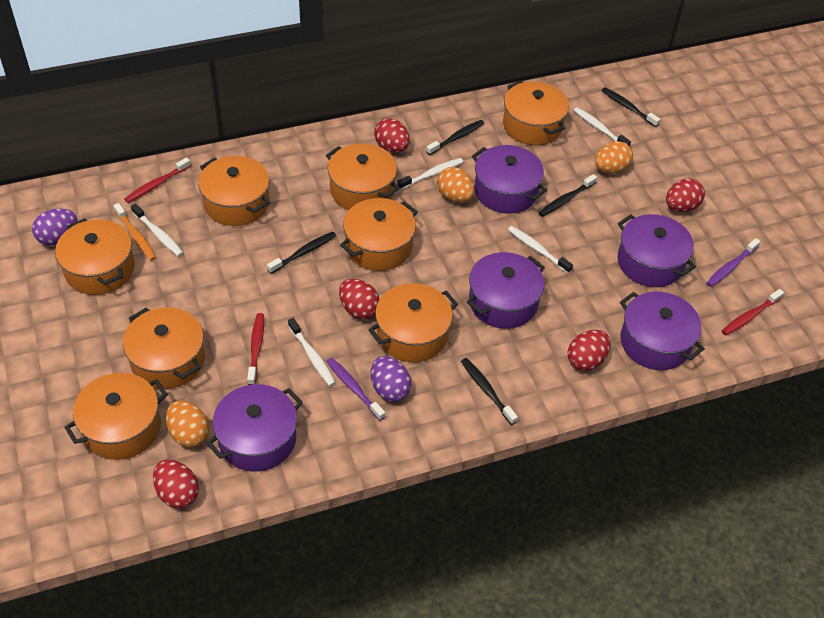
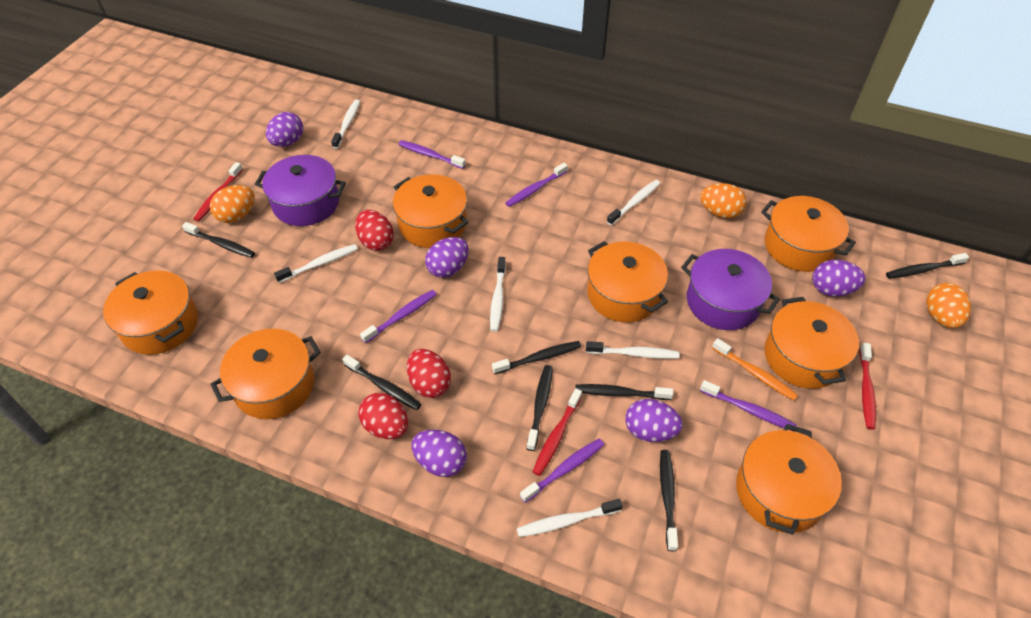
black toothbrush: [267,232,336,274] [426,120,484,155] [461,358,518,425] [539,174,597,217] [602,87,660,127] = 5 -> [182,222,255,258] [342,355,422,410] [492,341,581,374] [526,365,553,451] [575,384,673,400] [660,450,678,551] [886,253,969,279] = 7
orange pot: [55,218,135,295] [64,373,168,460] [123,307,205,389] [198,156,270,226] [326,143,400,210] [340,198,418,271] [368,283,458,362] [503,81,569,145] = 8 -> [103,270,198,355] [211,329,321,419] [393,174,468,248] [587,241,668,322] [736,424,842,535] [761,196,856,272] [764,297,859,389] = 7
purple egg: [32,208,77,245] [371,356,411,402] = 2 -> [266,112,303,147] [411,430,467,477] [425,237,469,278] [625,399,683,442] [812,260,866,297] = 5
purple pot: [206,384,303,472] [467,252,545,329] [472,145,547,214] [618,214,696,287] [620,292,705,370] = 5 -> [255,155,346,226] [681,249,780,330] = 2
purple toothbrush: [326,358,385,421] [706,238,760,287] = 2 -> [360,290,437,343] [398,140,466,169] [505,163,568,207] [520,438,604,503] [700,380,796,431] = 5
red egg: [153,460,199,508] [339,279,380,320] [374,118,410,152] [568,330,610,371] [666,178,705,212] = 5 -> [355,210,394,251] [358,393,408,439] [407,349,451,398] = 3
white toothbrush: [131,203,183,257] [288,318,336,386] [397,158,463,190] [508,226,573,273] [574,107,631,146] = 5 -> [274,244,358,283] [331,99,360,149] [490,257,506,332] [517,499,623,537] [586,341,679,359] [607,180,660,225] = 6

